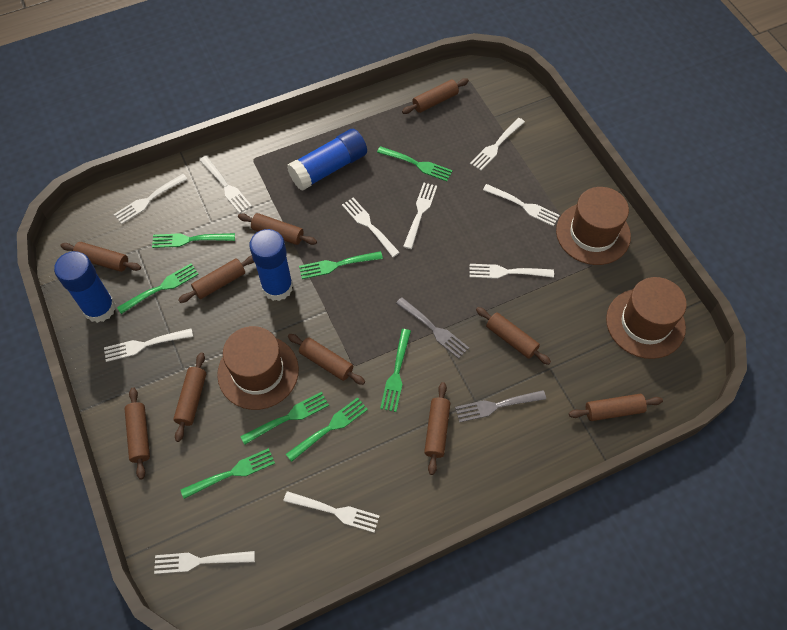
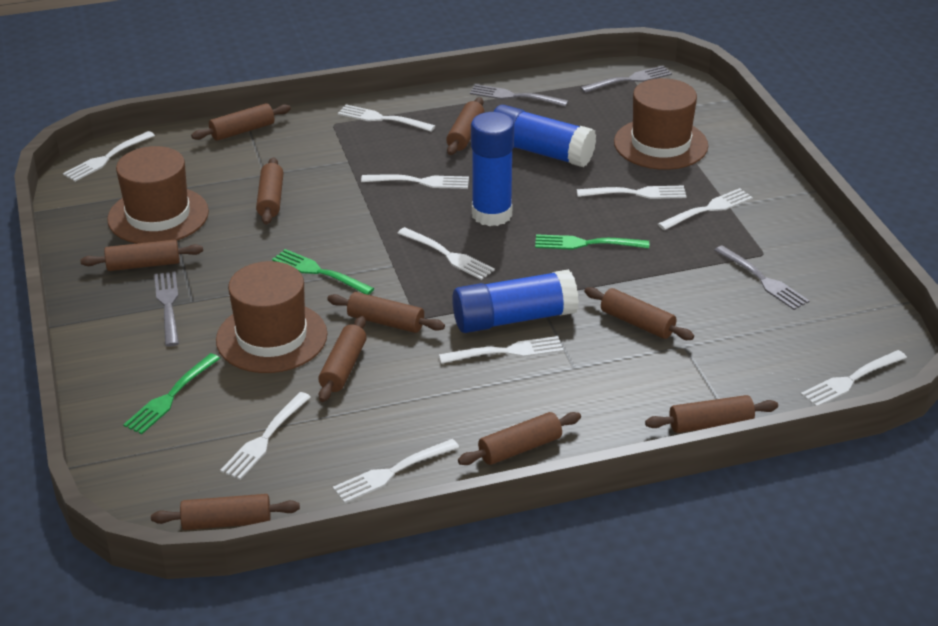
green fork: [117,264,199,314] [152,233,235,248] [181,448,275,499] [240,392,329,445] [286,397,368,462] [299,251,383,279] [377,146,453,181] [380,329,411,412] = 8 -> [123,353,220,434] [272,249,374,295] [535,234,649,250] = 3
grey fork: [396,297,469,359] [455,390,546,423] = 2 -> [154,272,179,346] [470,84,568,107] [580,66,672,93] [714,245,809,310] = 4

